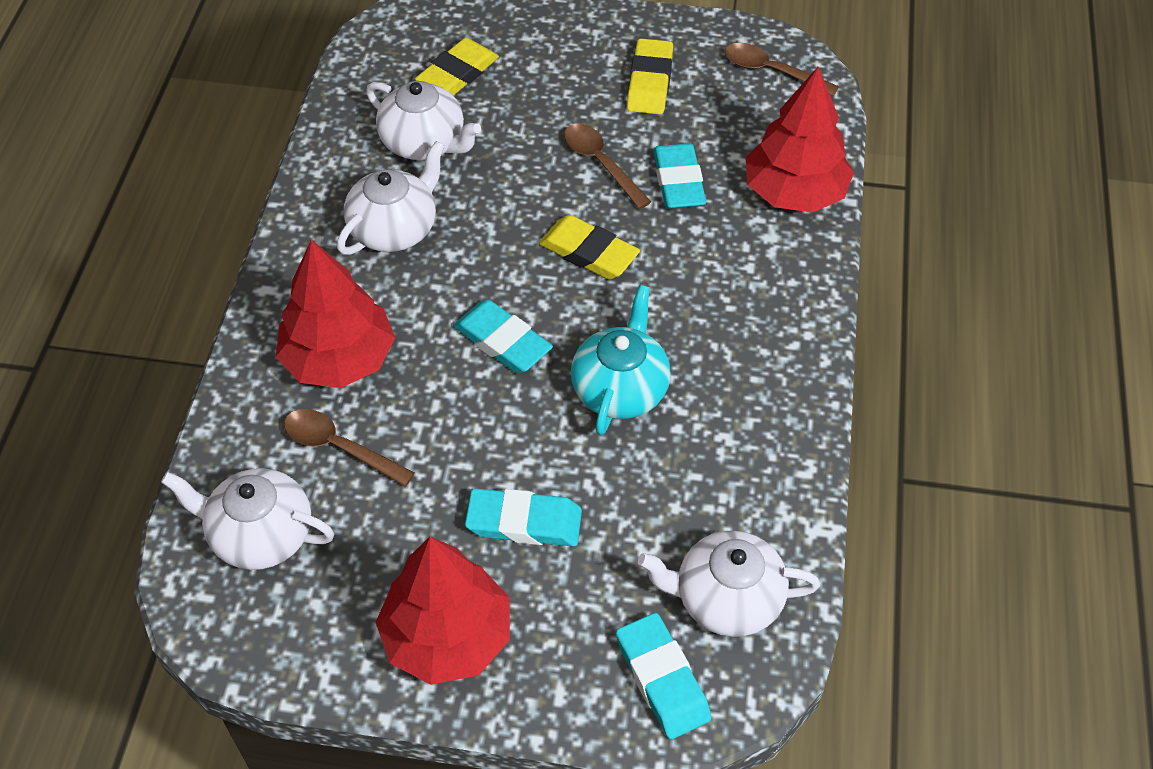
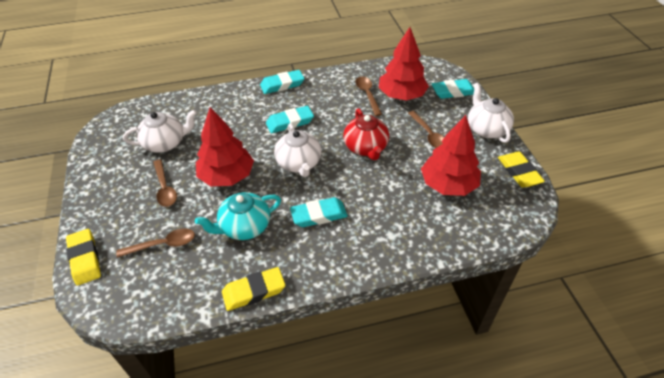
brown spoon: [284,409,415,487] [564,124,651,209] [725,43,839,96] = 3 -> [116,228,195,258] [153,159,177,207] [355,77,382,116] [408,111,444,148] = 4
red teapot: none = 0 -> [343,108,389,160] = 1
white teapot: [161,468,334,570] [337,141,445,255] [366,81,481,160] [638,531,820,637] = 4 -> [123,109,197,153] [274,123,321,177] [468,83,514,143] = 3

